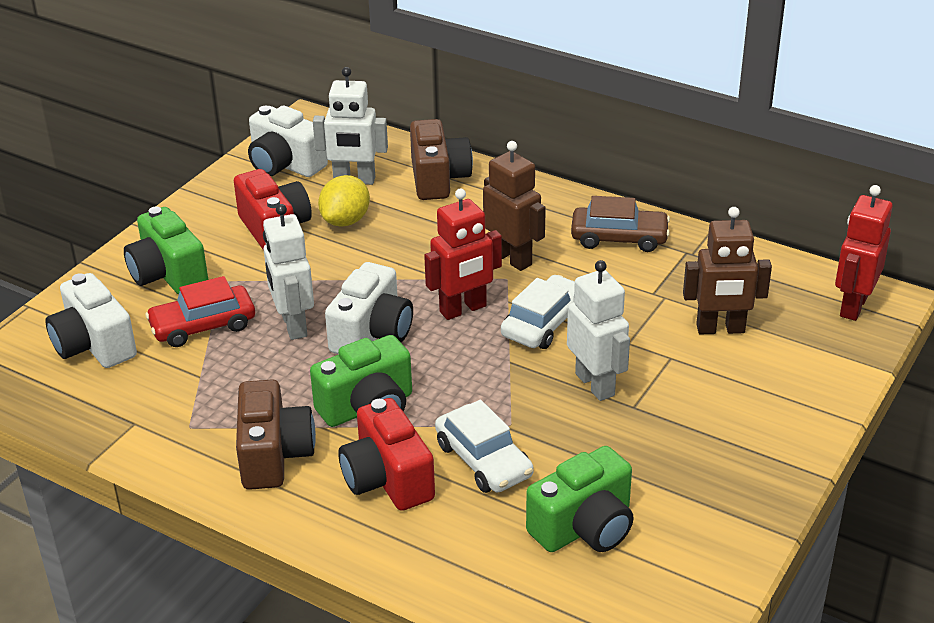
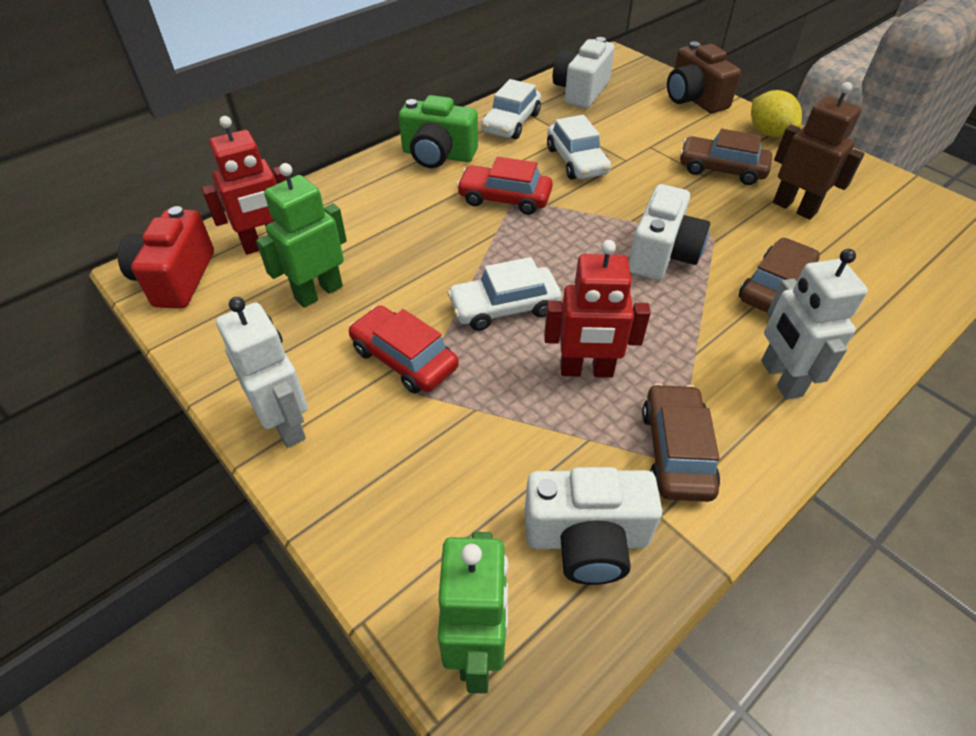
brown camera: [236,380,316,490] [410,119,473,200] = 2 -> [667,41,741,113] = 1
brown car: [571,196,670,252] = 1 -> [642,383,720,502] [680,129,772,185] [739,238,820,313] = 3
brown robot: [483,141,546,271] [683,207,772,334] = 2 -> [773,82,865,219] = 1
green camera: [124,207,208,294] [310,335,412,427] [526,446,633,552] = 3 -> [399,95,478,168] = 1
green robot: none = 0 -> [256,163,347,308] [438,532,509,694] = 2
red camera: [234,169,312,251] [338,398,435,511] = 2 -> [118,206,214,308] = 1
red car: [145,276,255,347] = 1 -> [348,306,459,394] [456,157,553,215] = 2
white car: [435,400,534,493] [501,275,575,349] = 2 -> [447,257,561,331] [481,79,541,139] [547,115,611,180] = 3
white robot: [263,204,314,340] [313,67,388,185] [567,260,630,401] = 3 -> [216,297,308,448] [761,249,868,400] = 2

